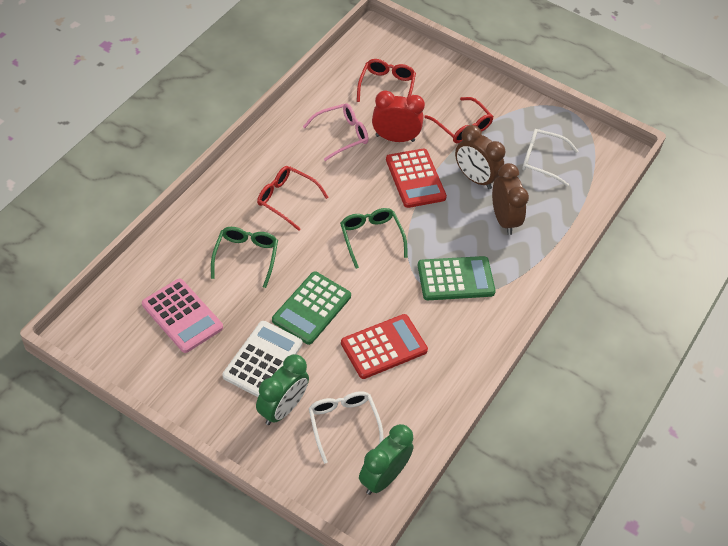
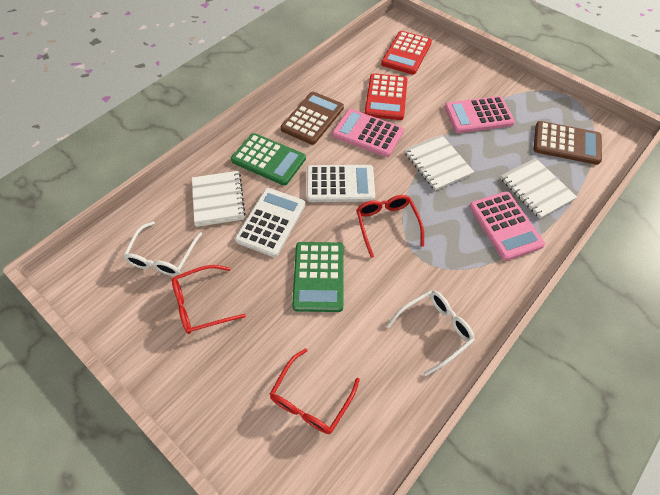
brown calculator: none = 0 -> [281,92,344,145] [533,121,602,165] = 2
brown clock: [455,125,505,189] [492,163,529,235] = 2 -> none = 0
green clock: [256,354,309,425] [359,424,414,495] = 2 -> none = 0
green glasses: [211,227,278,288] [340,208,408,269] = 2 -> none = 0
pink calculator: [142,279,223,353] = 1 -> [332,109,404,157] [445,96,515,133] [469,191,545,261] = 3
pink glasses: [303,103,369,161] = 1 -> none = 0
red clock: [372,90,425,142] = 1 -> none = 0
white calculator: [223,321,303,397] = 1 -> [235,188,305,257] [306,165,375,202] = 2
white notebook: none = 0 -> [192,171,246,227] [404,134,474,191] [500,158,577,219] = 3

